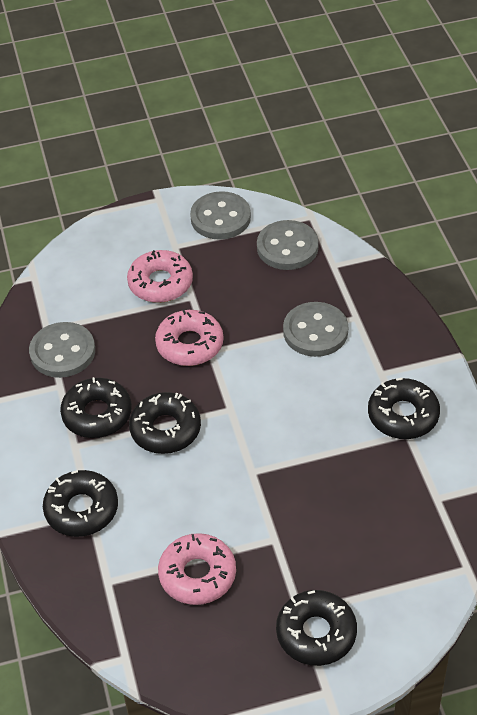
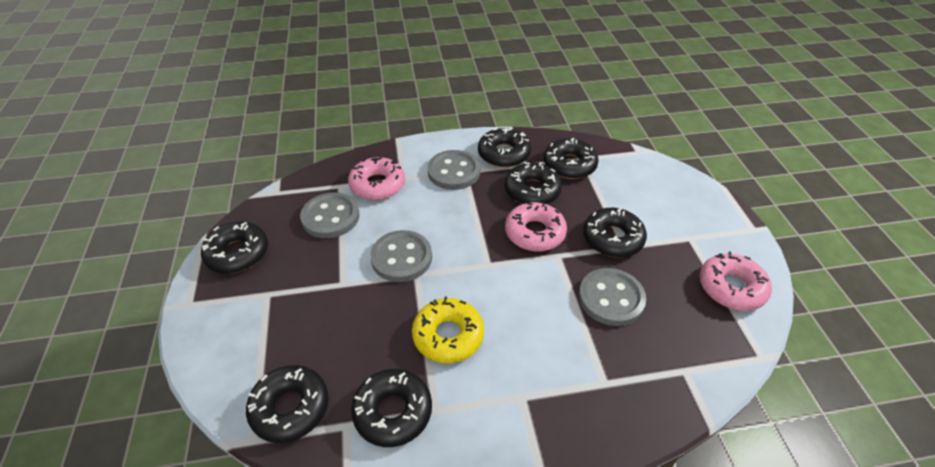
black donut: [43,470,118,537] [60,377,132,438] [129,392,201,454] [276,590,357,666] [368,378,440,439] = 5 -> [201,222,268,274] [246,365,329,443] [351,369,432,447] [478,128,531,168] [505,162,562,204] [543,138,599,179] [583,208,647,257] = 7
yellow donut: none = 0 -> [412,296,484,363] = 1

